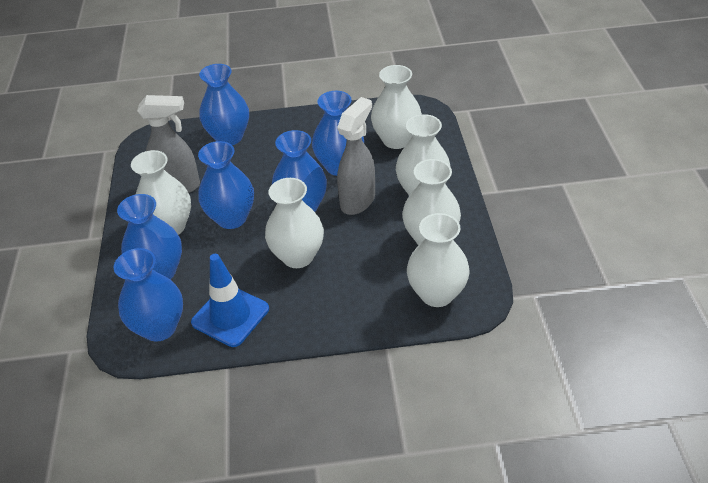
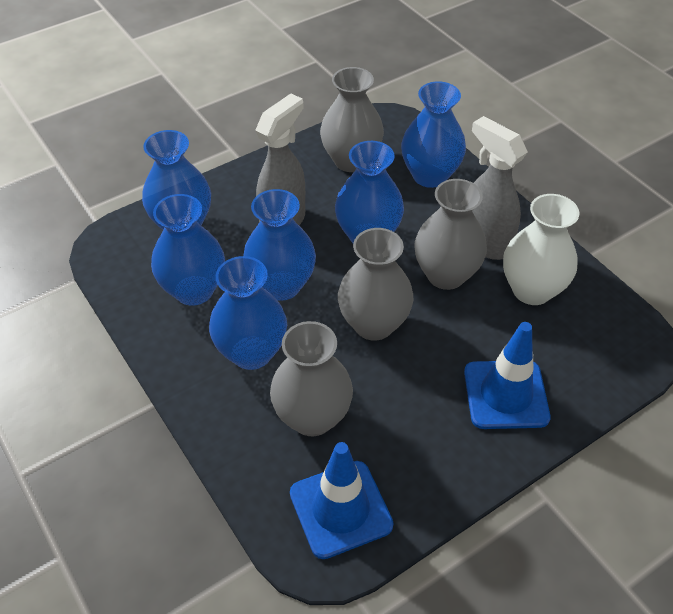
blue traffic cone: [191,254,269,347] = 1 -> [290,442,394,559] [464,322,551,429] = 2
grey vase: none = 0 -> [270,321,353,436] [320,67,384,172] [338,228,413,341] [415,179,487,290] = 4
white vase: [131,150,191,235] [265,178,324,268] [371,65,422,149] [396,114,451,196] [402,159,461,245] [407,213,470,307] = 6 -> [503,194,579,305] = 1

